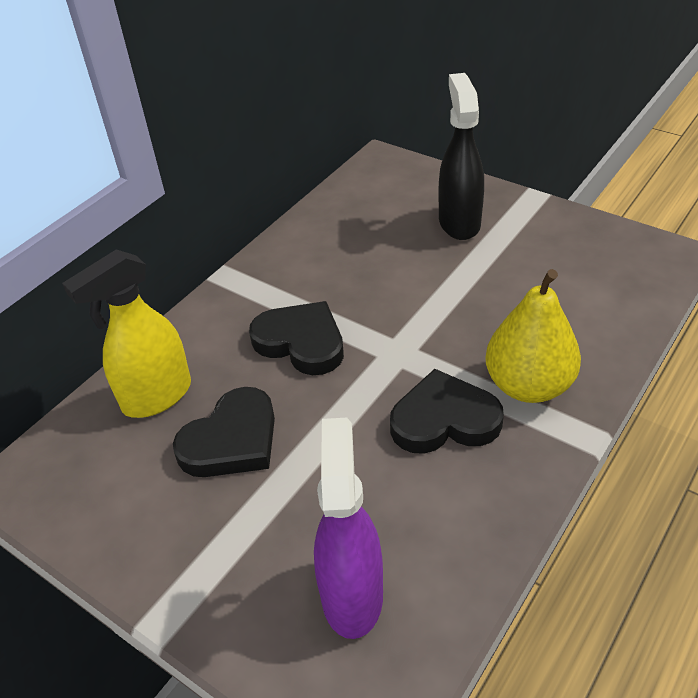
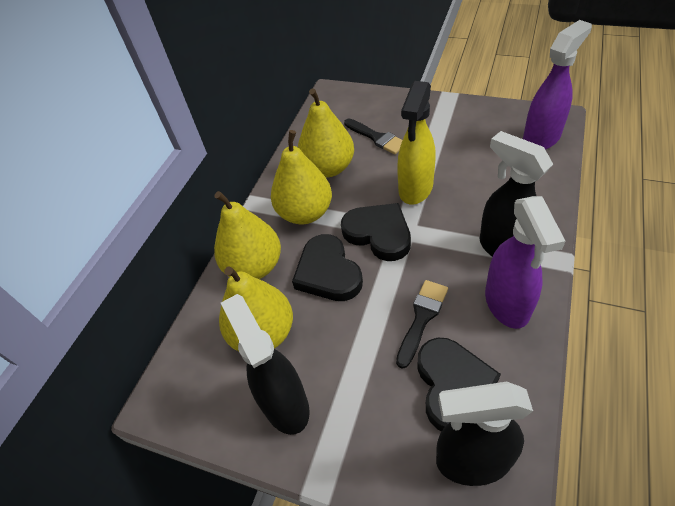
black brush: none = 0 -> [344,118,403,154] [396,280,448,369] = 2
black spray bottle: [439,73,484,240] = 1 -> [221,294,310,435] [436,382,533,486] [480,131,553,257] = 3
purple spray bottle: [314,418,383,639] = 1 -> [485,196,566,329] [523,20,592,150] = 2
yellow pear: [485,269,581,403] = 1 -> [214,191,281,279] [219,266,293,351] [271,130,332,224] [298,88,354,177] = 4

